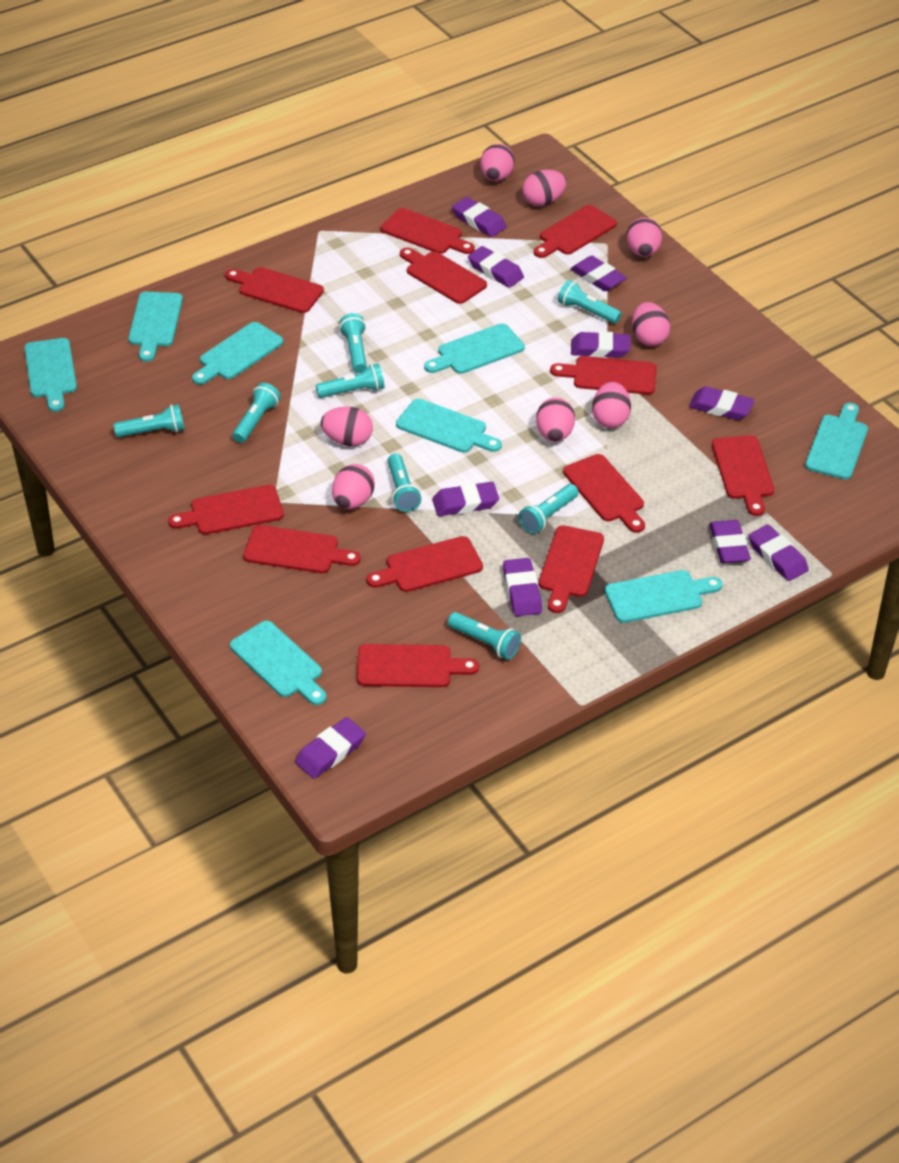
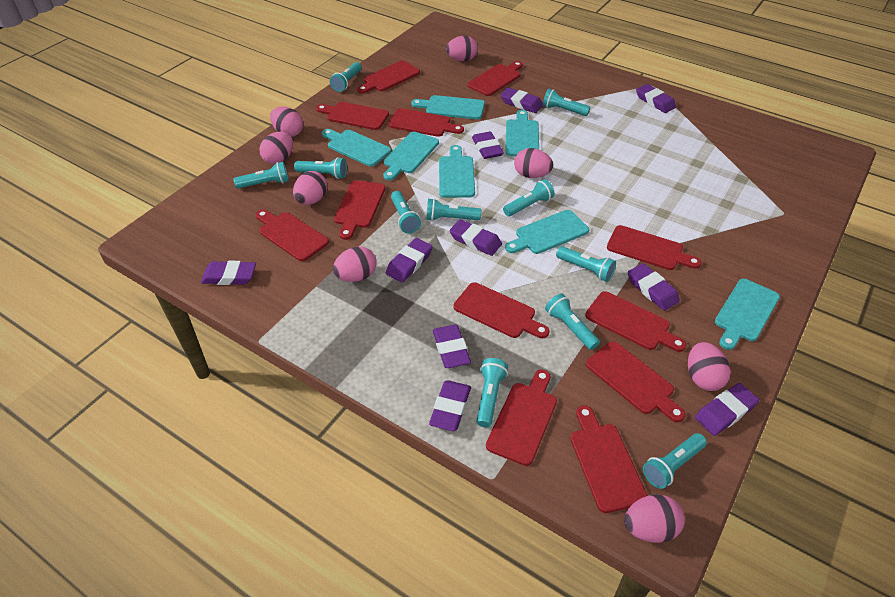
turquoise cutting board: [24,338,77,412] [128,292,183,362] [192,322,283,385] [230,621,326,705] [396,399,502,453] [424,323,525,374] [605,570,723,623] [805,403,868,480] = 8 -> [322,129,391,167] [383,132,439,181] [411,95,485,119] [439,145,475,198] [505,210,589,254] [506,110,539,156] [715,279,780,350] = 7
turquoise flashlight: [114,404,184,437] [233,383,280,443] [316,363,385,398] [339,313,367,373] [388,454,421,512] [448,612,521,660] [519,484,579,534] [558,280,621,324] = 8 -> [234,162,289,189] [294,157,347,179] [330,62,362,92] [391,191,421,233] [426,198,481,221] [477,358,508,427] [503,179,555,217] [543,89,590,116] [545,293,600,350] [556,246,616,282] [643,433,707,489] = 11

